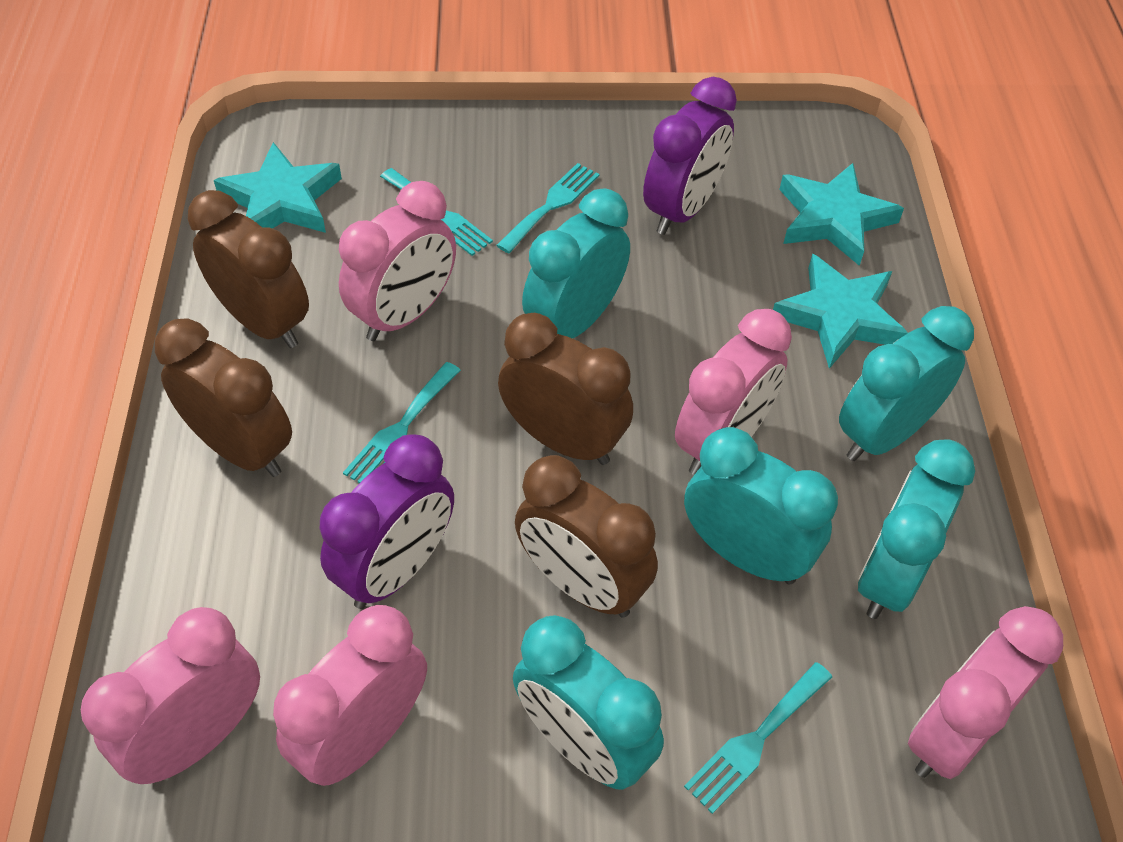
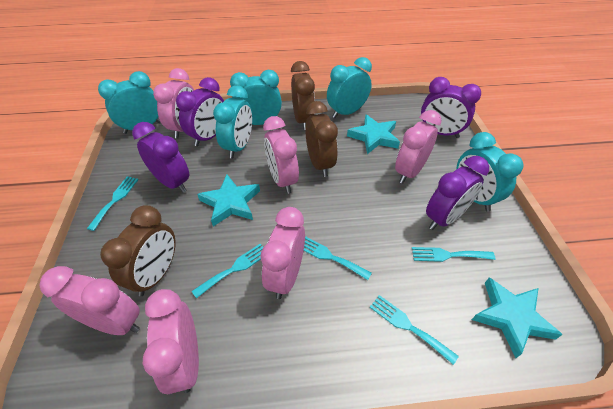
brown clock: [155,318,292,477] [188,190,309,348] [498,313,633,465] [515,455,658,618] = 4 -> [100,205,176,296] [291,61,315,130] [305,101,338,177] = 3
pink clock: [81,607,260,784] [273,605,427,786] [339,181,456,341] [675,309,792,475] [908,606,1063,779] = 5 -> [39,266,140,335] [143,289,199,394] [153,68,194,138] [261,207,305,299] [263,116,299,194] [395,110,441,184] = 6
purple clock: [320,434,454,609] [643,77,737,235] = 2 -> [132,122,189,193] [176,77,224,146] [421,77,481,138] [426,156,489,230] = 4
turquoise fork: [343,362,461,483] [380,168,493,256] [496,163,599,253] [684,662,832,814] = 4 -> [87,176,139,231] [192,244,263,299] [304,236,372,280] [370,295,459,365] [412,247,495,262] = 5

